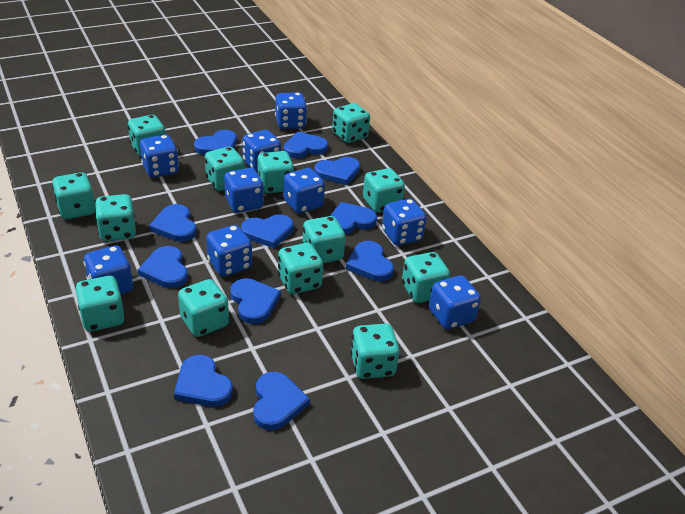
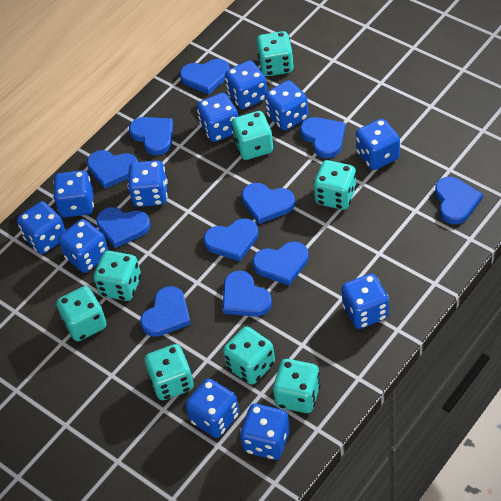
blue dice: [84,245,133,294] [140,135,179,178] [206,225,252,277] [224,168,264,213] [242,130,281,172] [275,92,307,129] [283,168,325,214] [382,199,427,246] [429,275,481,329] = 9 -> [17,201,66,254] [53,170,94,217] [58,219,109,273] [128,160,168,207] [185,379,239,438] [197,93,238,142] [225,60,267,109] [240,404,290,460] [264,80,309,131] [341,274,389,329] [356,119,400,170] = 11
turquoise dice: [52,172,95,219] [75,276,125,332] [95,194,136,241] [128,115,166,156] [178,279,229,337] [205,147,245,191] [258,151,294,193] [278,243,323,294] [302,216,346,263] [332,103,370,143] [350,324,400,379] [363,168,405,213] [402,252,450,303] = 13 -> [56,286,107,341] [94,251,141,301] [144,344,194,400] [223,326,275,385] [231,111,274,160] [256,31,294,76] [273,359,321,413] [313,160,357,210] = 8

